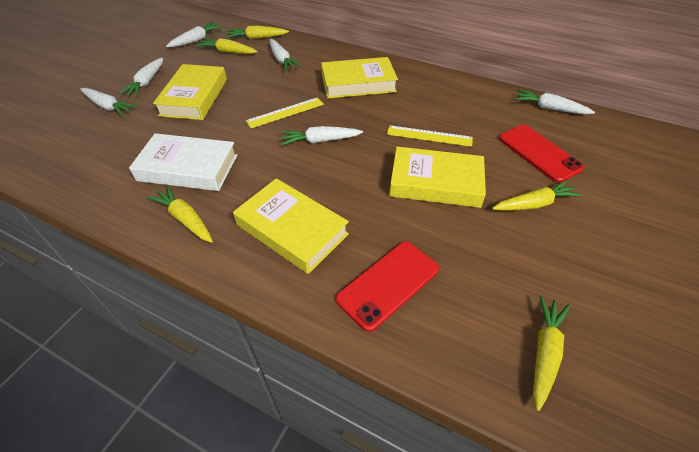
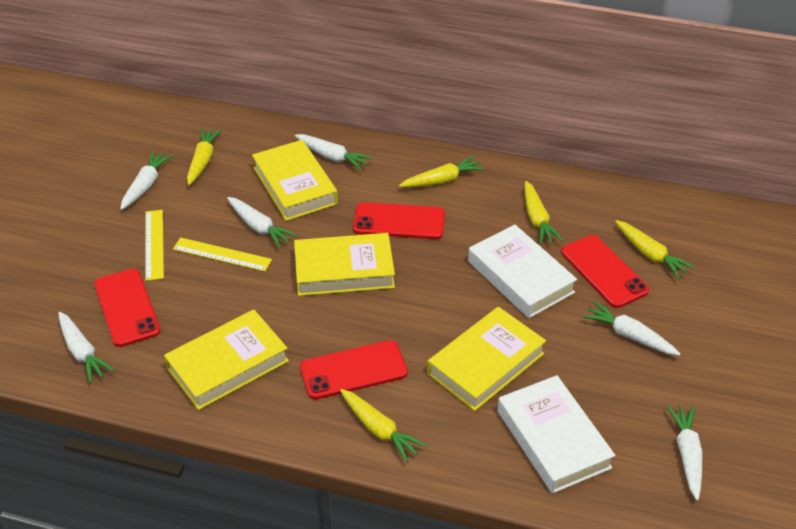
red phone: [336,241,439,332] [499,125,584,183] = 2 -> [94,269,161,347] [300,340,408,399] [353,202,445,239] [561,235,649,308] = 4
white book: [129,133,237,191] = 1 -> [468,224,577,318] [497,375,616,494] = 2

